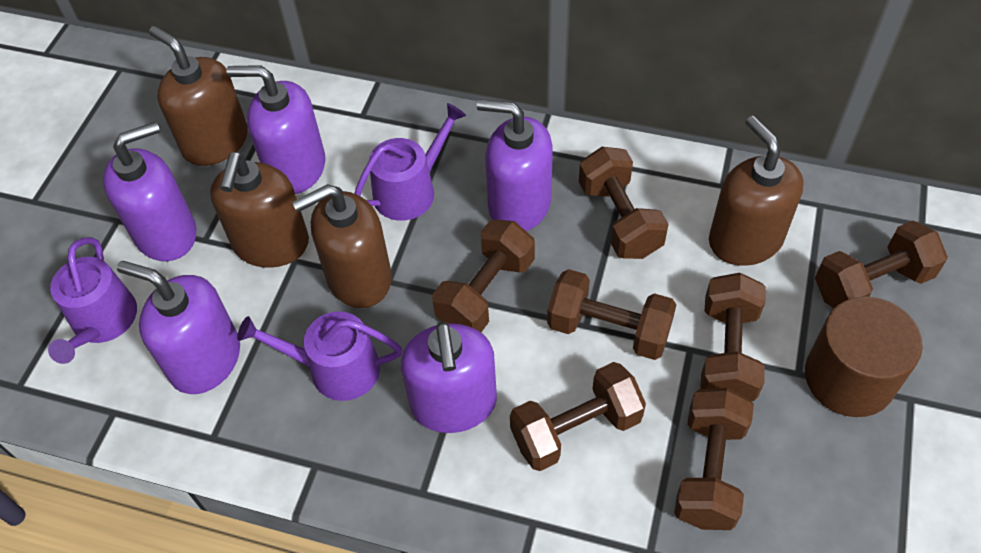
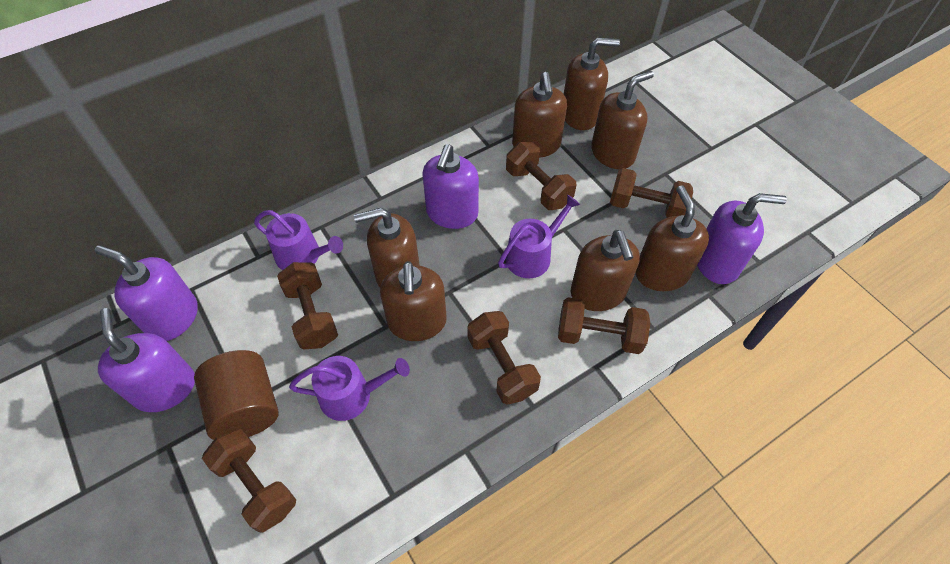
brown dumbbell: [432,220,535,332] [510,362,646,471] [547,269,676,360] [579,147,669,259] [674,388,754,530] [700,273,766,401] [815,221,948,308] = 7 -> [202,428,296,533] [277,262,338,349] [467,311,541,405] [506,142,576,210] [558,297,650,354] [610,168,693,218] = 6
brown soap dispenser: [149,26,248,166] [210,152,309,268] [292,184,392,308] [709,116,804,266] = 4 -> [354,208,420,287] [380,261,447,341] [512,72,567,158] [564,38,620,130] [571,230,640,311] [591,71,654,169] [635,185,709,291] = 7
purple soap dispenser: [103,122,196,261] [117,261,240,394] [226,65,325,194] [401,322,497,433] [477,99,553,231] = 5 -> [95,245,198,341] [98,308,195,412] [422,144,479,229] [697,193,787,284] = 4

